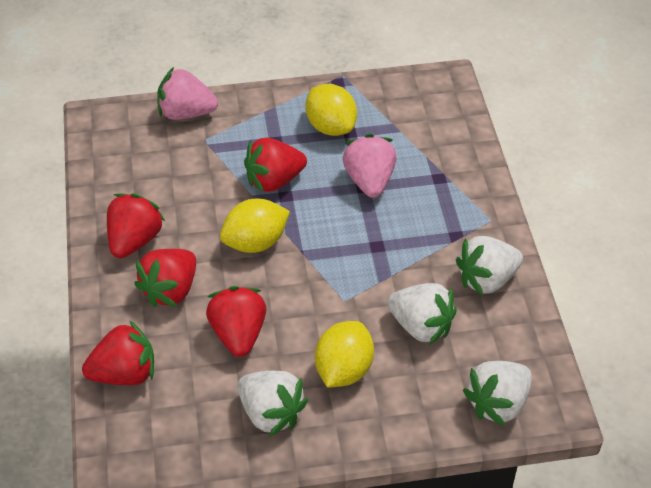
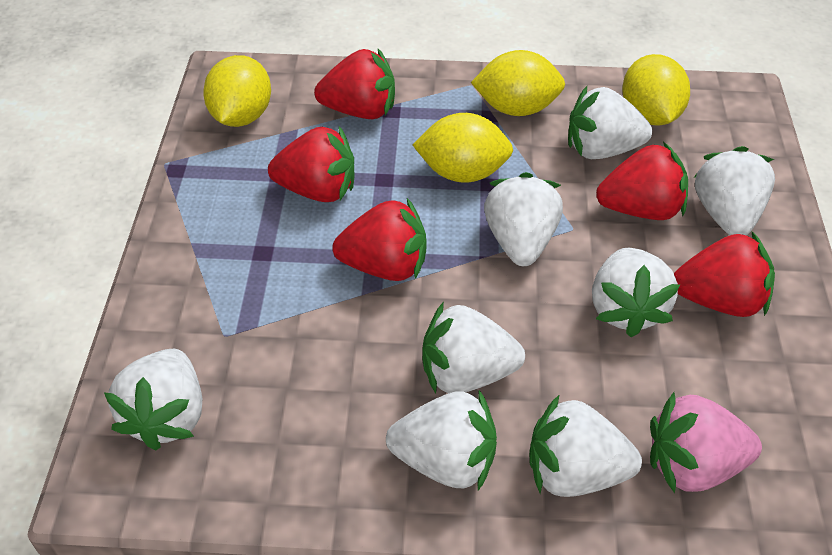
pink strawberry: [157,67,218,120] [343,134,397,198] = 2 -> [650,392,762,493] = 1
white strawberry: [237,371,308,437] [387,283,457,345] [456,236,523,296] [463,361,532,426] = 4 -> [104,349,202,450] [386,390,497,491] [422,302,525,394] [484,172,563,266] [529,394,642,497] [568,86,652,159] [592,248,680,337] [693,146,775,236] = 8
yellow lemon: [220,199,290,253] [305,84,357,136] [315,321,374,388] = 3 -> [203,55,271,127] [413,113,513,183] [471,50,565,116] [622,54,690,126] = 4

